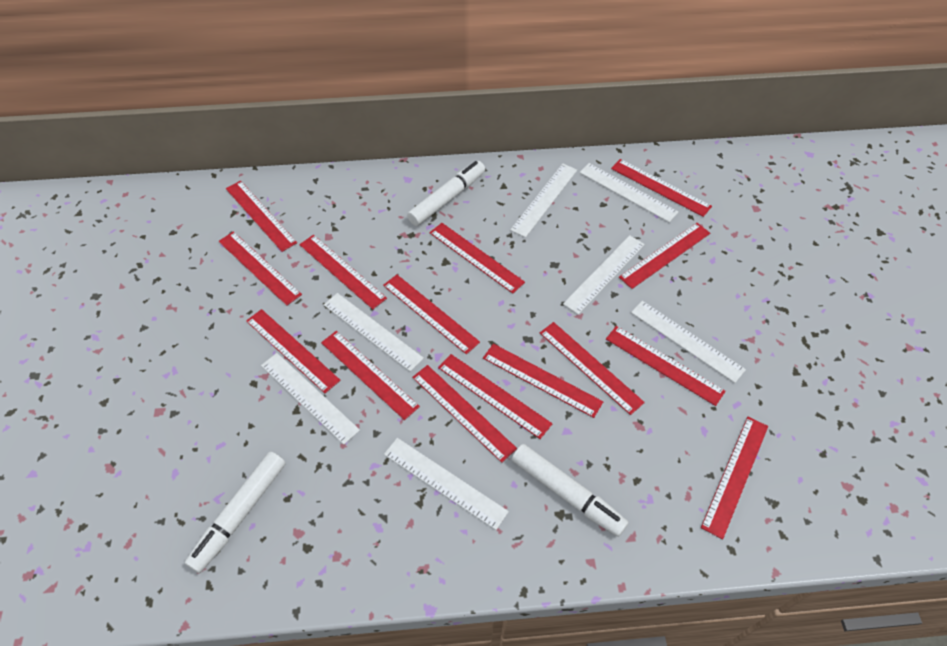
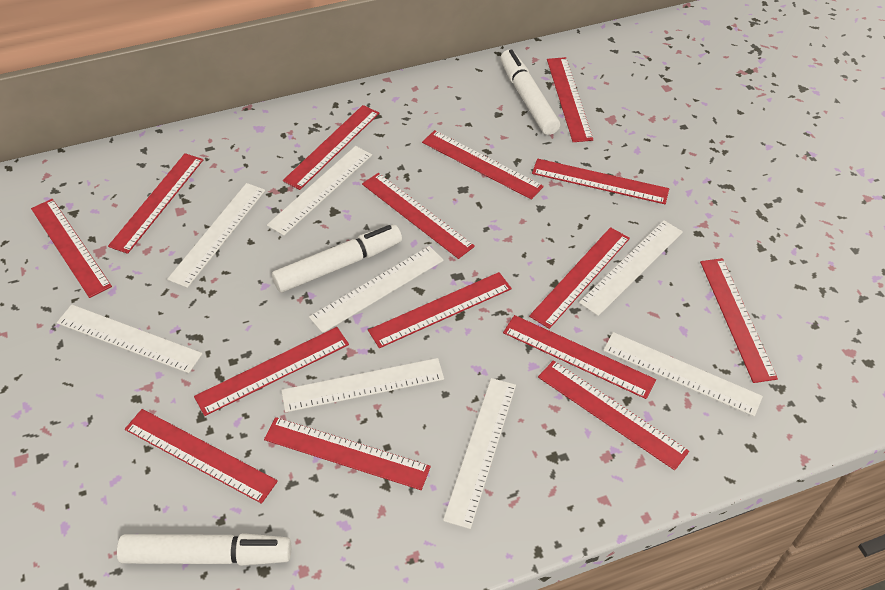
white ruler: [261,353,360,444] [324,293,424,372] [384,438,509,530] [510,164,577,238] [563,235,645,314] [579,163,678,222] [631,301,746,383] = 7 -> [57,305,202,373] [167,183,265,288] [267,146,372,236] [281,358,444,412] [309,246,444,333] [443,378,516,529] [579,220,683,316] [603,332,763,416] = 8

